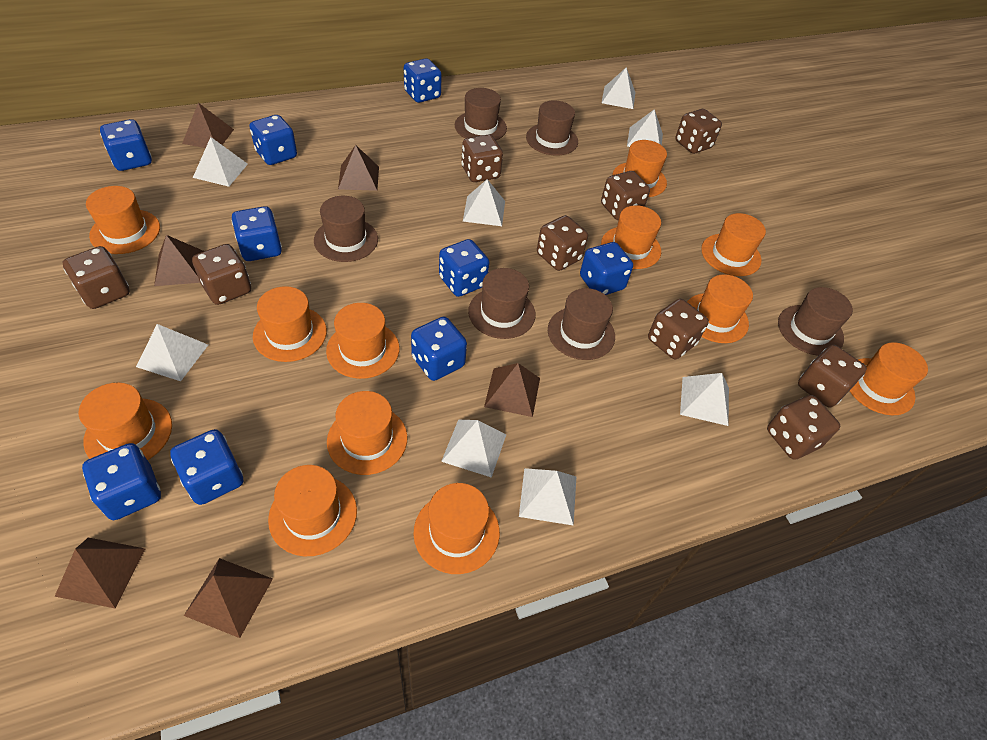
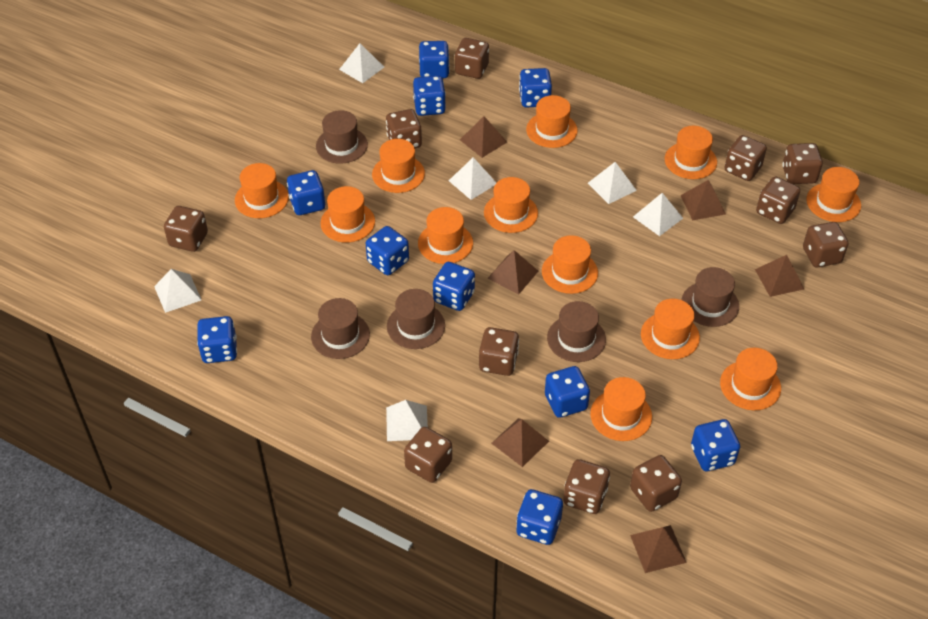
blue dice: [82,443,161,520] [100,119,152,171] [170,429,243,505] [231,206,282,261] [249,115,297,165] [404,58,442,103] [411,317,467,381] [439,239,489,297] [580,242,633,295] = 9 -> [197,316,237,363] [287,170,326,215] [366,226,409,275] [413,76,446,116] [419,41,449,79] [433,262,475,311] [516,489,563,545] [519,68,552,107] [545,366,590,418] [691,419,740,471] = 10
brown dice: [63,246,130,309] [192,244,251,305] [461,134,503,182] [537,215,588,271] [601,171,650,220] [648,299,709,359] [675,109,722,154] [767,395,840,460] [798,345,867,408] = 9 -> [164,206,208,252] [386,109,422,148] [404,427,452,483] [455,38,489,79] [479,327,519,376] [563,459,610,514] [630,455,682,512] [724,135,767,181] [756,177,800,224] [782,143,823,184] [803,222,848,267] = 11
brown hat: [314,196,378,262] [455,88,507,140] [468,268,536,339] [526,100,578,156] [548,288,615,360] [778,287,853,356] = 6 -> [311,298,370,359] [316,110,368,164] [387,289,445,349] [547,301,606,362] [681,267,739,327] = 5
white pyramid: [136,324,208,381] [193,137,248,187] [441,420,507,478] [463,179,505,226] [519,468,576,526] [602,67,635,109] [627,109,663,147] [680,373,729,426] = 8 -> [154,269,201,313] [339,43,384,83] [386,400,428,441] [449,157,497,200] [588,162,637,204] [633,193,683,236] = 6

